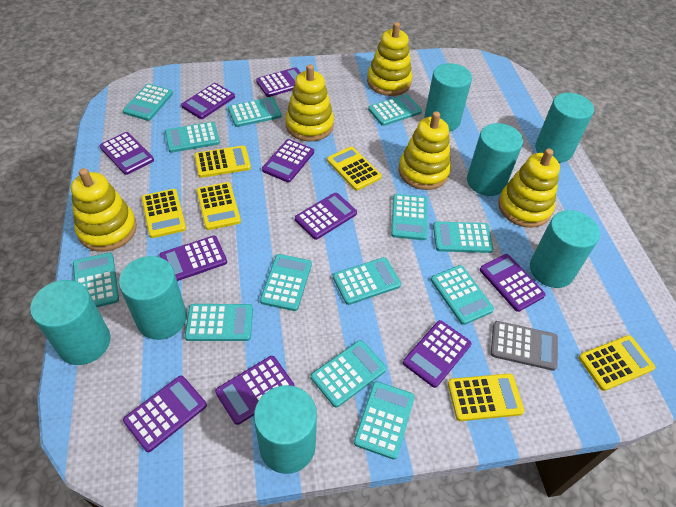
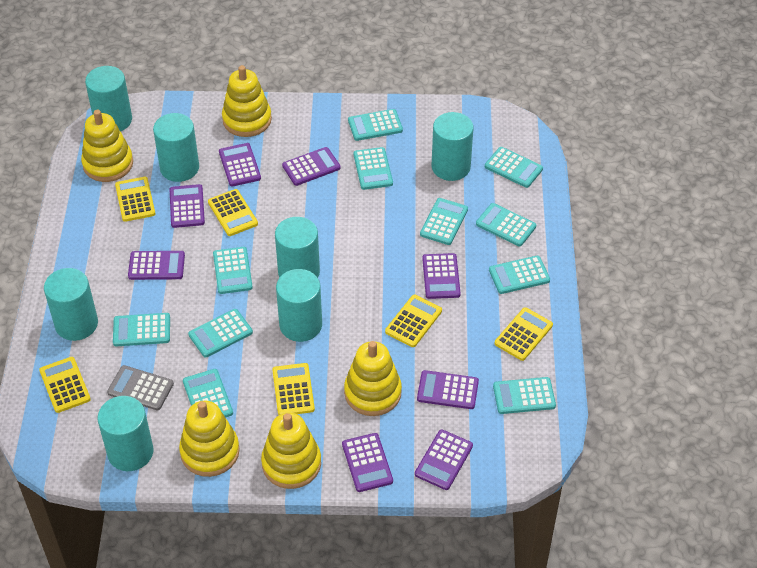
purple calculator: [99,132,154,175] [123,376,207,452] [159,236,227,281] [181,83,235,119] [215,356,295,425] [256,67,301,97] [262,139,314,183] [295,193,357,240] [403,320,471,388] [480,254,546,312] = 10 -> [128,251,185,280] [170,184,205,228] [219,143,261,187] [282,147,340,186] [342,433,393,492] [415,429,473,490] [417,370,479,409] [422,253,461,299] = 8
turquoise calculator: [73,252,119,307] [123,84,173,121] [165,122,220,153] [185,304,253,341] [228,97,282,127] [260,254,312,311] [311,340,387,408] [333,257,401,305] [354,381,415,460] [368,94,422,126] [391,194,427,240] [431,265,494,325] [433,222,493,253] = 13 -> [113,313,170,346] [183,369,233,418] [188,309,253,357] [213,247,253,294] [348,109,403,141] [353,147,393,190] [420,198,468,245] [476,203,536,247] [485,147,543,188] [489,255,550,294] [493,377,556,414] = 11

